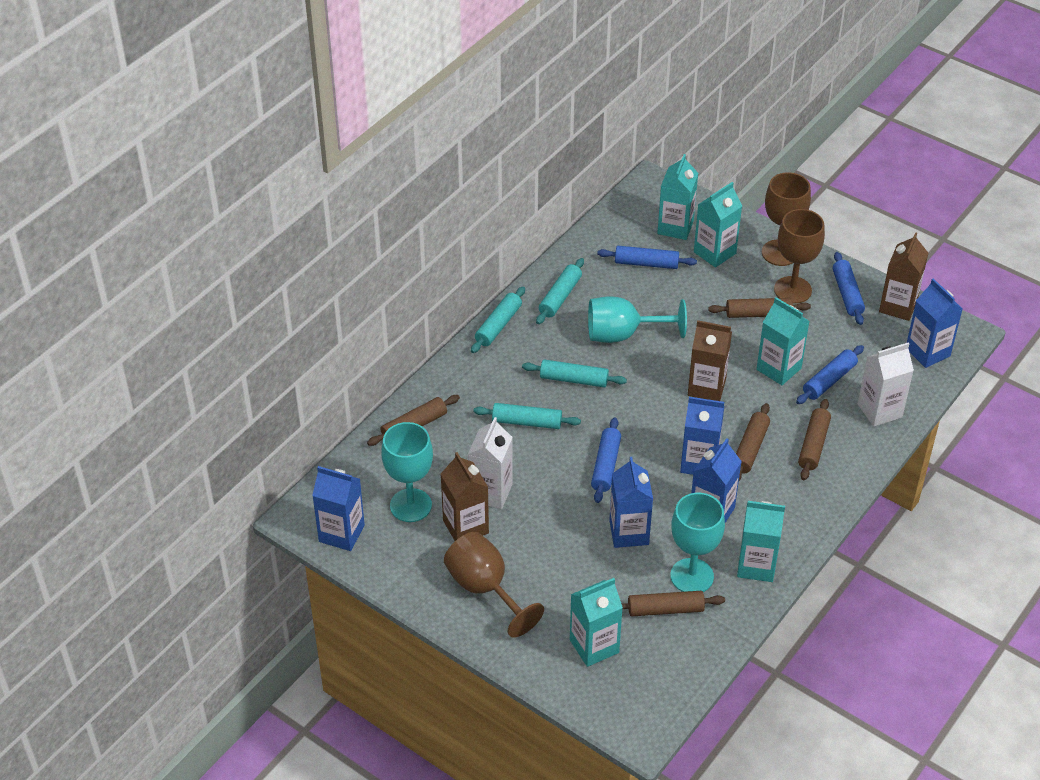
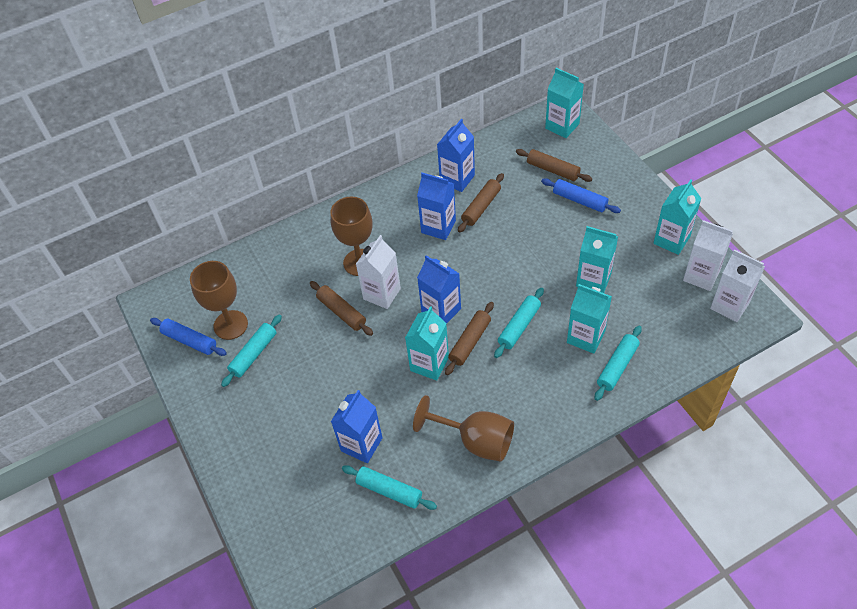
blue carton: [312,466,365,551] [609,457,653,548] [680,397,724,475] [691,438,742,523] [907,278,962,368] = 5 -> [331,390,383,463] [417,173,456,240] [417,255,461,323] [437,119,475,192] = 4
blue rolling pin: [591,417,621,503] [597,246,697,269] [796,345,864,404] [833,252,865,325] = 4 -> [150,318,227,356] [541,178,621,213] = 2
brown carton: [441,452,489,541] [688,320,732,401] [879,232,928,321] = 3 -> none = 0
brown rolling pin: [367,395,460,446] [621,591,725,616] [708,298,811,318] [736,403,770,481] [798,399,831,480] = 5 -> [310,281,373,336] [445,302,494,375] [458,173,504,233] [516,149,592,182] = 4
turquoise goblet: [381,422,433,522] [588,296,687,343] [670,493,725,592] = 3 -> none = 0
white carton: [468,417,513,509] [858,343,914,427] = 2 -> [356,235,401,309] [683,220,733,291] [710,249,765,322] = 3

